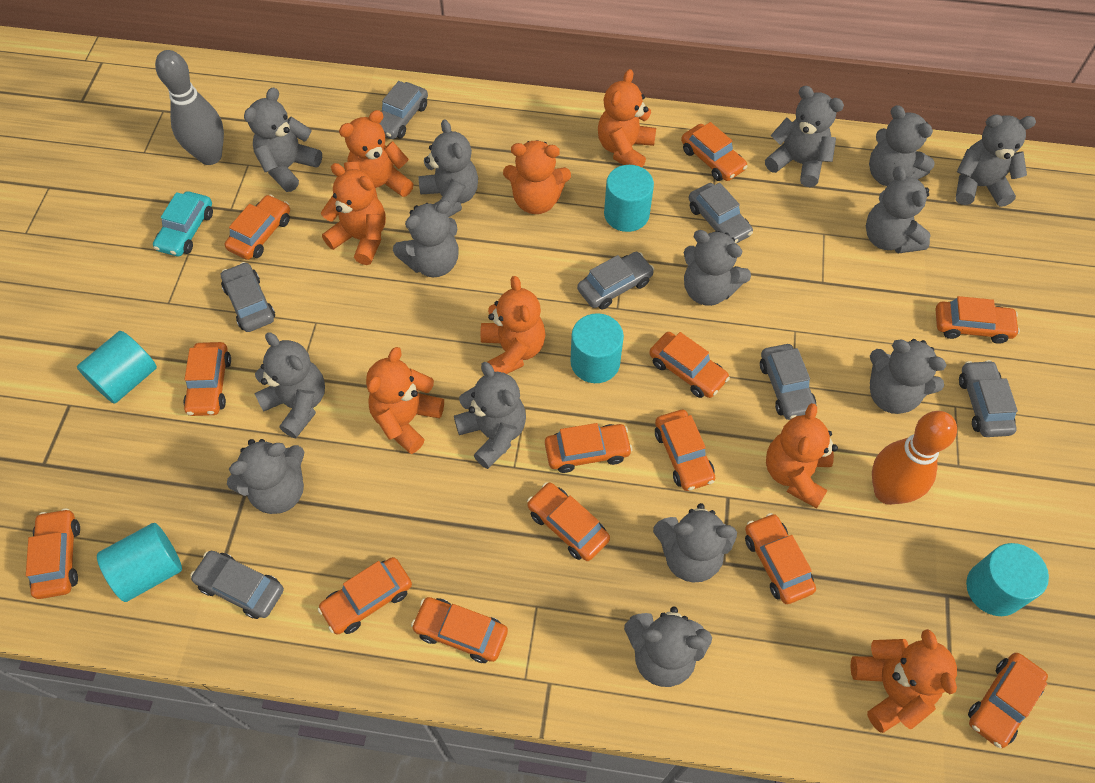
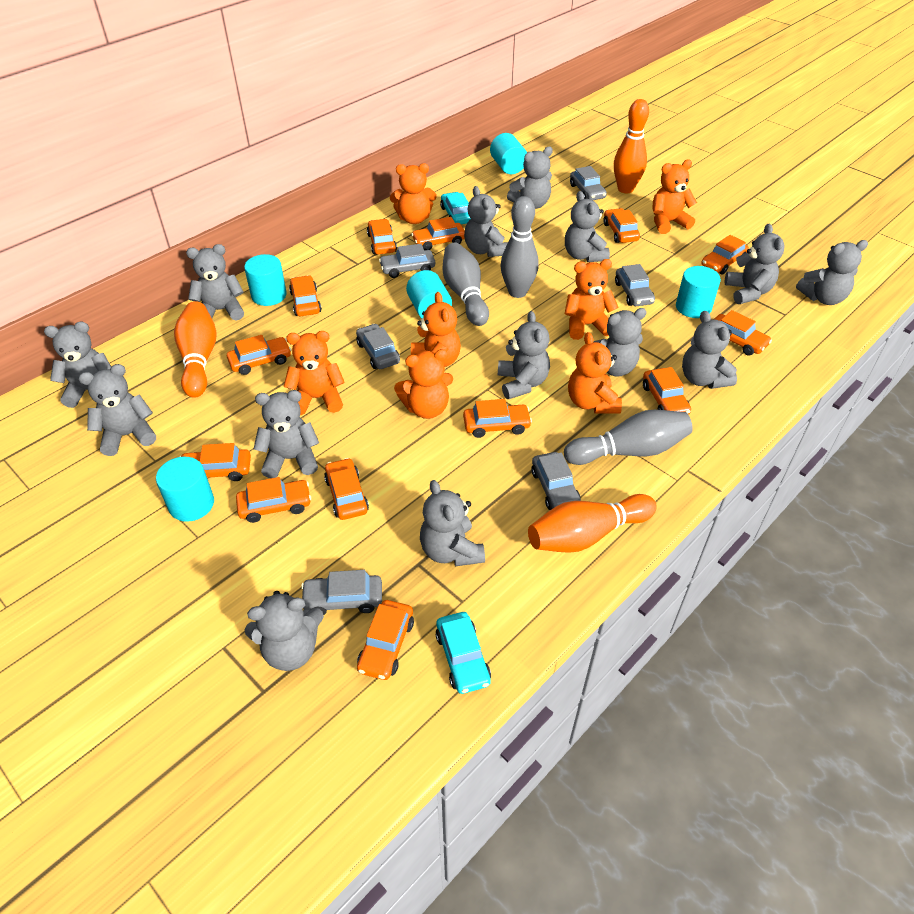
grey bowling pin: [155,50,224,165] = 1 -> [442,243,489,326] [501,196,539,298] [564,410,693,465] = 3
grey car: [190,551,284,619] [221,262,275,332] [379,81,428,139] [577,252,654,310] [689,183,753,244] [760,344,817,420] [959,360,1018,437] = 7 -> [301,570,382,615] [356,324,400,369] [379,244,435,278] [531,452,581,510] [570,166,607,200] [615,264,655,306] = 6
orange bowling pin: [872,411,957,505] = 1 -> [174,301,217,398] [528,494,657,553] [614,99,649,193] = 3
orange teddy bear: [321,163,386,265] [339,110,414,198] [366,347,444,454] [481,276,545,374] [503,140,571,214] [598,69,656,167] [766,403,838,508] [850,629,957,733] = 8 -> [284,331,345,415] [390,163,437,224] [394,349,453,419] [411,292,461,367] [565,259,619,340] [568,332,622,414] [652,160,697,234] = 7
turquoise car: [153,191,213,256] = 1 -> [436,612,491,694] [440,192,471,224] = 2

